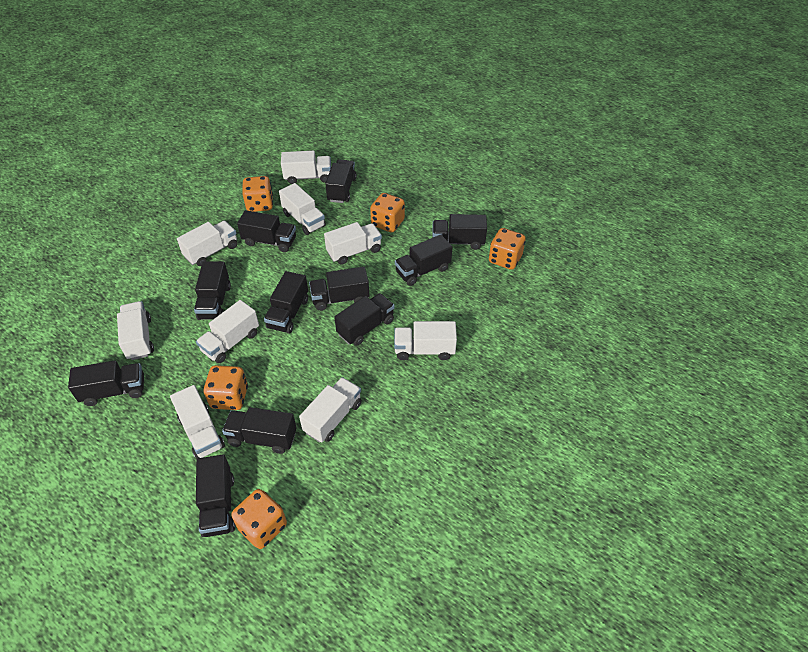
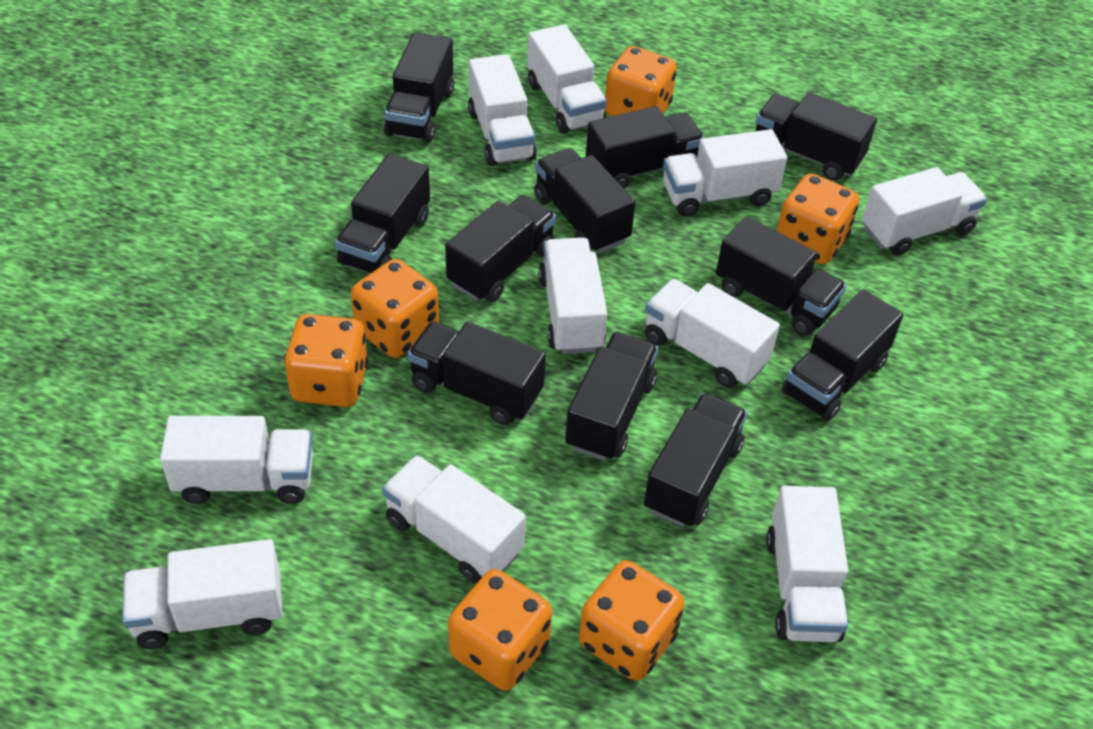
orange dice: [204,365,248,410] [231,489,287,549] [242,176,273,212] [370,193,405,232] [489,228,526,270] = 5 -> [284,314,368,407] [351,259,439,358] [448,569,552,691] [579,560,685,681] [605,46,677,116] [777,173,859,264] = 6
white truck: [117,301,154,360] [170,385,225,459] [177,221,237,266] [196,300,259,363] [279,183,326,235] [281,151,331,184] [299,377,362,443] [324,222,382,265] [394,321,457,360] = 9 -> [122,539,282,649] [160,416,313,504] [382,455,526,584] [468,54,537,166] [527,24,607,134] [538,237,607,354] [645,279,780,388] [663,129,787,217] [766,486,848,642] [862,167,987,256] = 10

